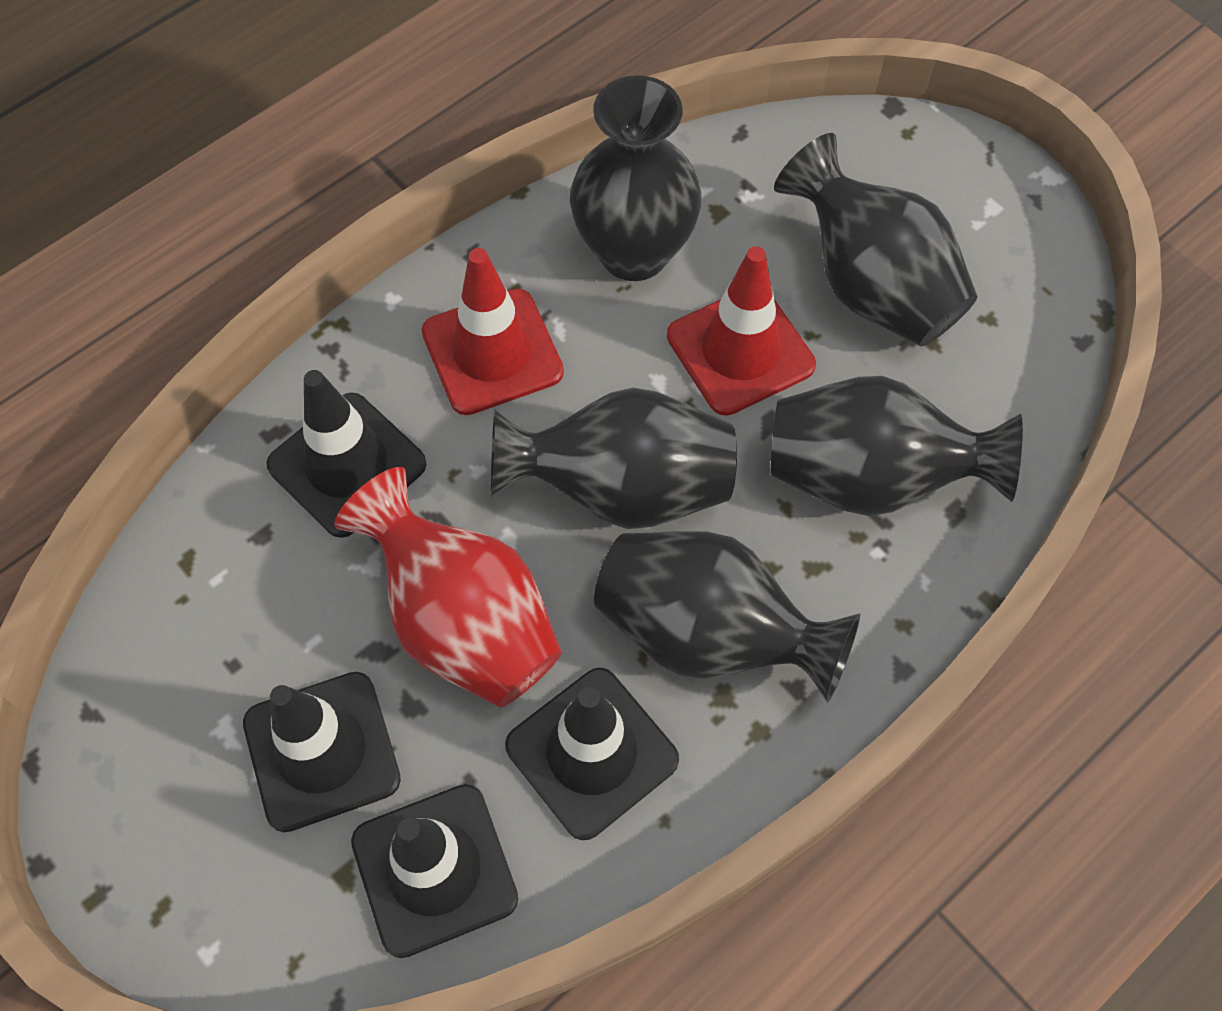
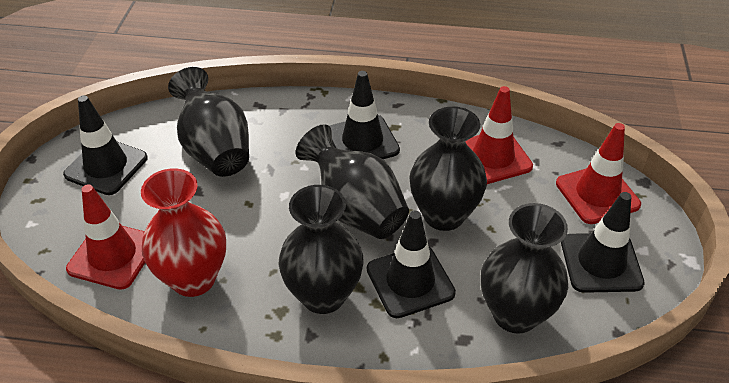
red traffic cone: [422,248,564,415] [667,246,816,416] = 2 -> [66,184,145,290] [465,86,533,184] [556,123,641,224] = 3

